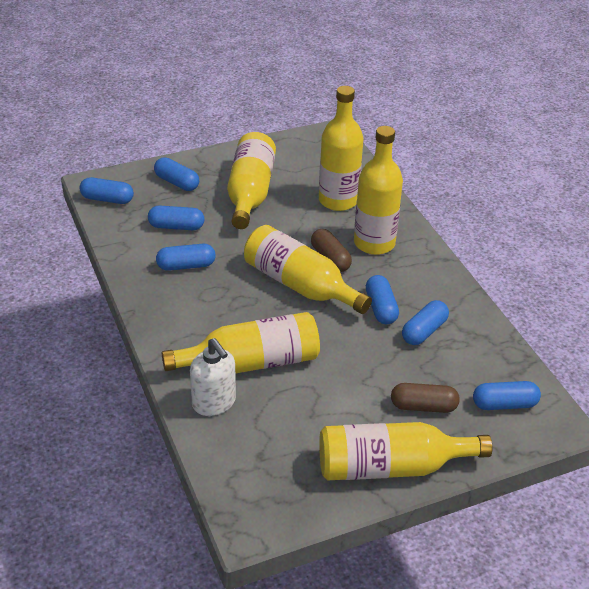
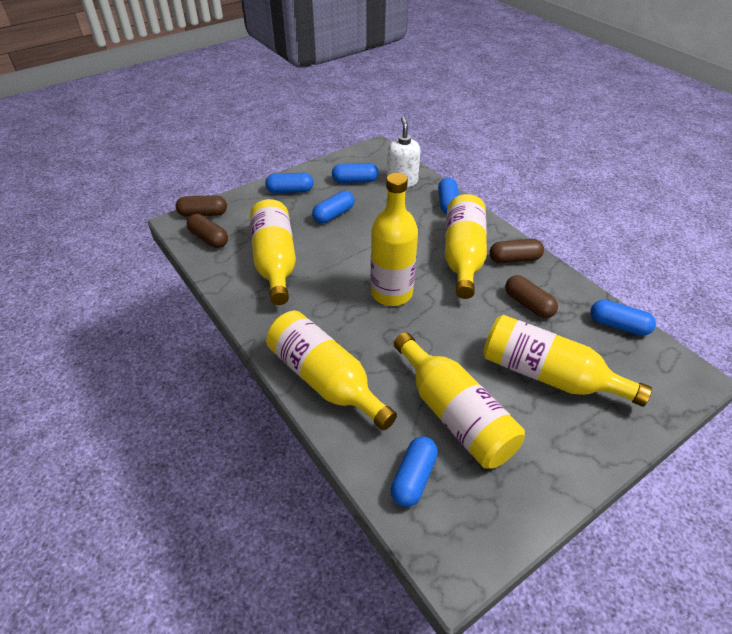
blue capsule: [80,177,134,204] [148,205,204,230] [154,157,199,191] [156,244,216,271] [366,275,399,324] [402,300,449,345] [473,381,541,410] = 7 -> [265,173,314,193] [312,191,354,224] [332,163,379,183] [391,436,438,507] [438,178,459,214] [590,300,656,336] = 6
brown capsule: [311,229,352,272] [391,383,460,413] = 2 -> [176,195,227,217] [187,214,228,248] [489,239,544,263] [505,275,558,318] = 4

